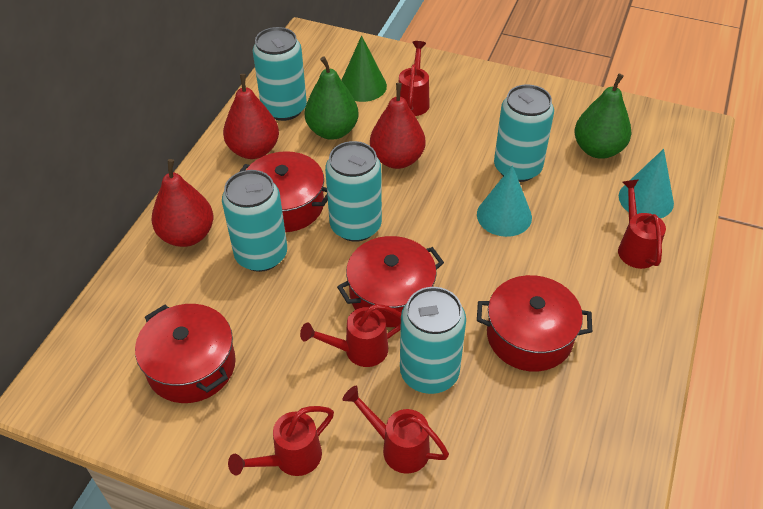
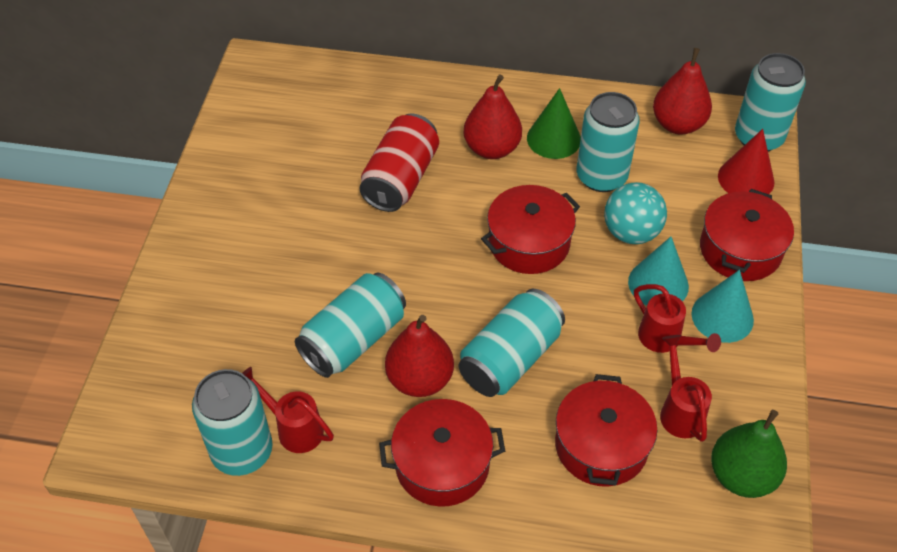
green pear: [305,56,359,140] [574,73,632,159] = 2 -> [711,410,787,498] = 1
red can: none = 0 -> [360,113,439,212] = 1
red cone: none = 0 -> [718,129,775,194] = 1
red watering can: [228,406,334,476] [300,304,401,367] [342,386,449,474] [398,41,430,116] [618,180,666,269] = 5 -> [242,367,334,453] [634,284,721,353] [660,335,712,442] = 3
turquoise ball: none = 0 -> [604,182,667,244] = 1

